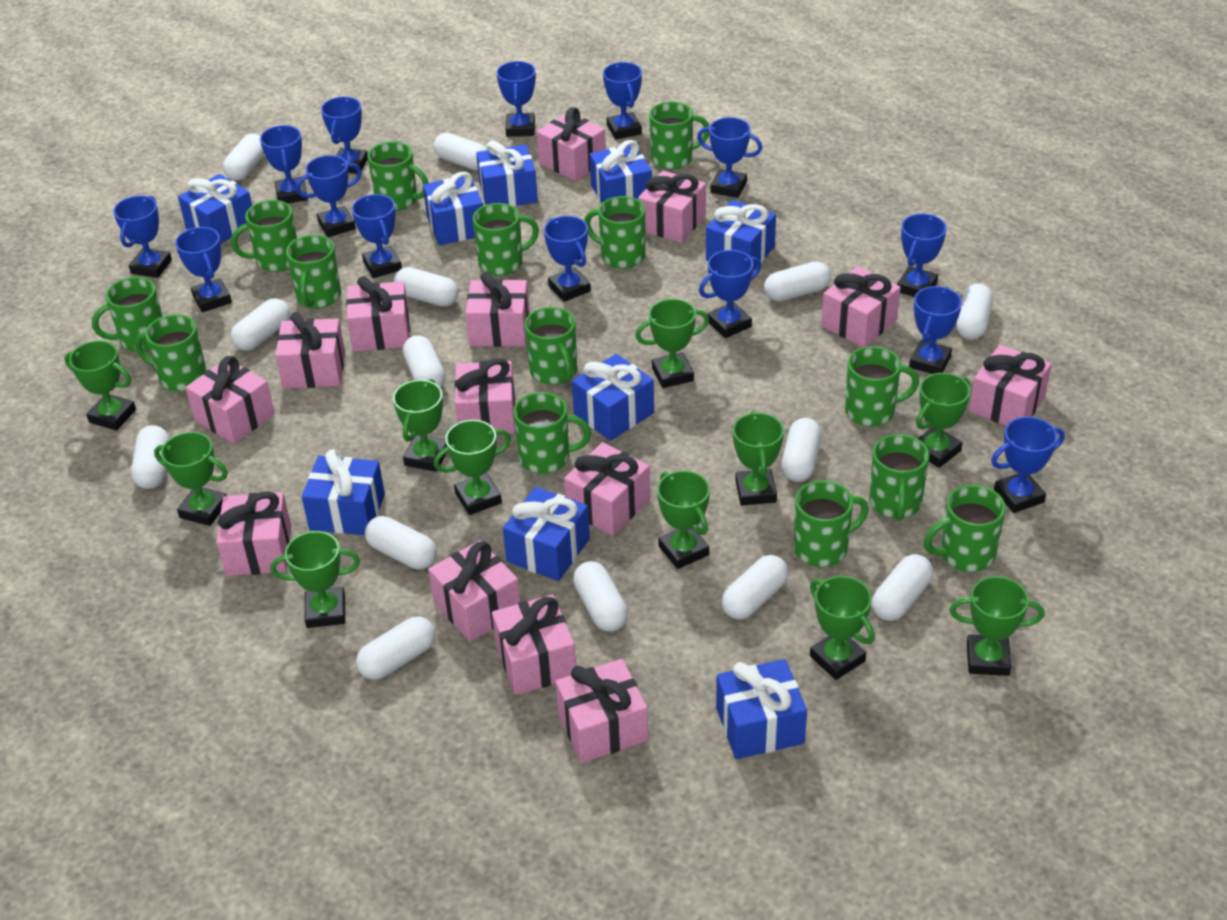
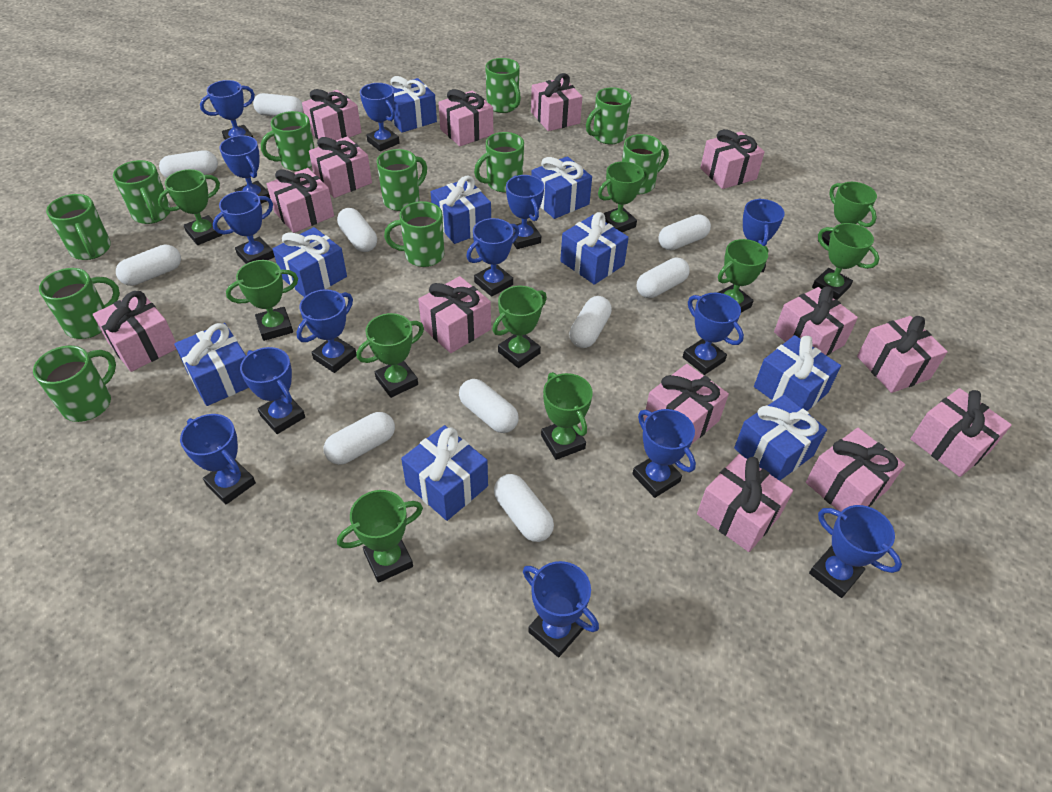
green mug: [92,277,163,352] [135,314,207,392] [231,200,297,272] [286,235,341,309] [368,142,428,211] [473,203,539,276] [513,392,591,474] [525,307,577,385] [584,196,646,269] [649,102,709,170] [794,480,869,567] [845,346,919,427] [869,434,929,521] [924,485,1006,572] = 14 -> [33,346,116,422] [39,268,120,339] [46,194,111,260] [113,160,170,224] [261,111,315,171] [377,149,427,211] [384,201,444,267] [474,132,524,193] [485,58,521,113] [586,87,632,144] [622,134,669,194] = 11
green trophy: [64,341,136,431] [154,432,228,526] [271,531,360,628] [393,379,447,472] [434,420,511,515] [635,299,709,388] [657,471,710,569] [733,411,784,506] [810,576,875,680] [916,373,970,468] [950,576,1044,676] = 11 -> [158,169,222,245] [226,260,298,341] [337,490,423,583] [357,313,424,398] [492,286,547,368] [541,372,593,460] [598,161,648,232] [717,239,769,313] [812,223,879,300] [818,182,877,246] = 10
white capsule: [131,425,169,489] [223,134,265,181] [231,298,290,351] [356,616,436,680] [365,516,437,570] [394,267,458,307] [403,335,445,388] [434,133,488,170] [573,561,628,631] [721,555,788,620] [764,261,831,302] [781,418,821,482] [872,554,933,621] [956,284,993,340] = 14 -> [116,245,181,286] [159,150,218,178] [253,93,303,117] [324,412,395,465] [337,208,377,252] [459,379,519,433] [494,474,554,542] [569,296,612,348] [637,257,690,298] [658,214,711,250] = 10

